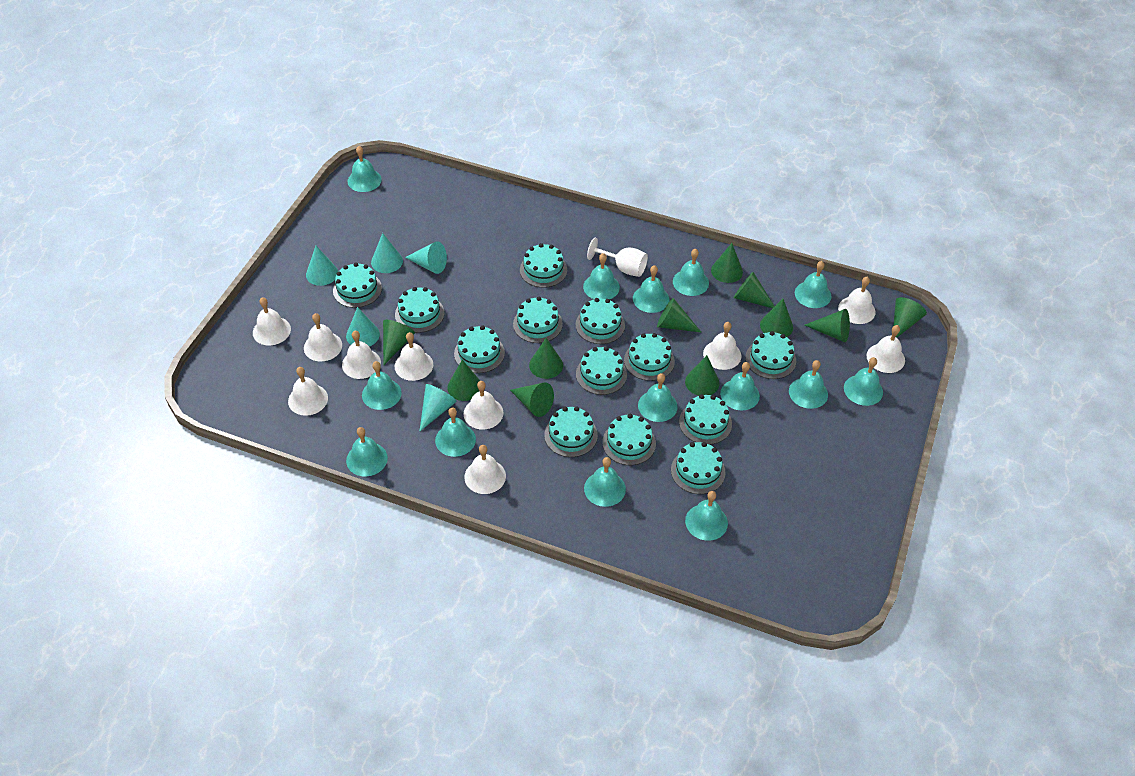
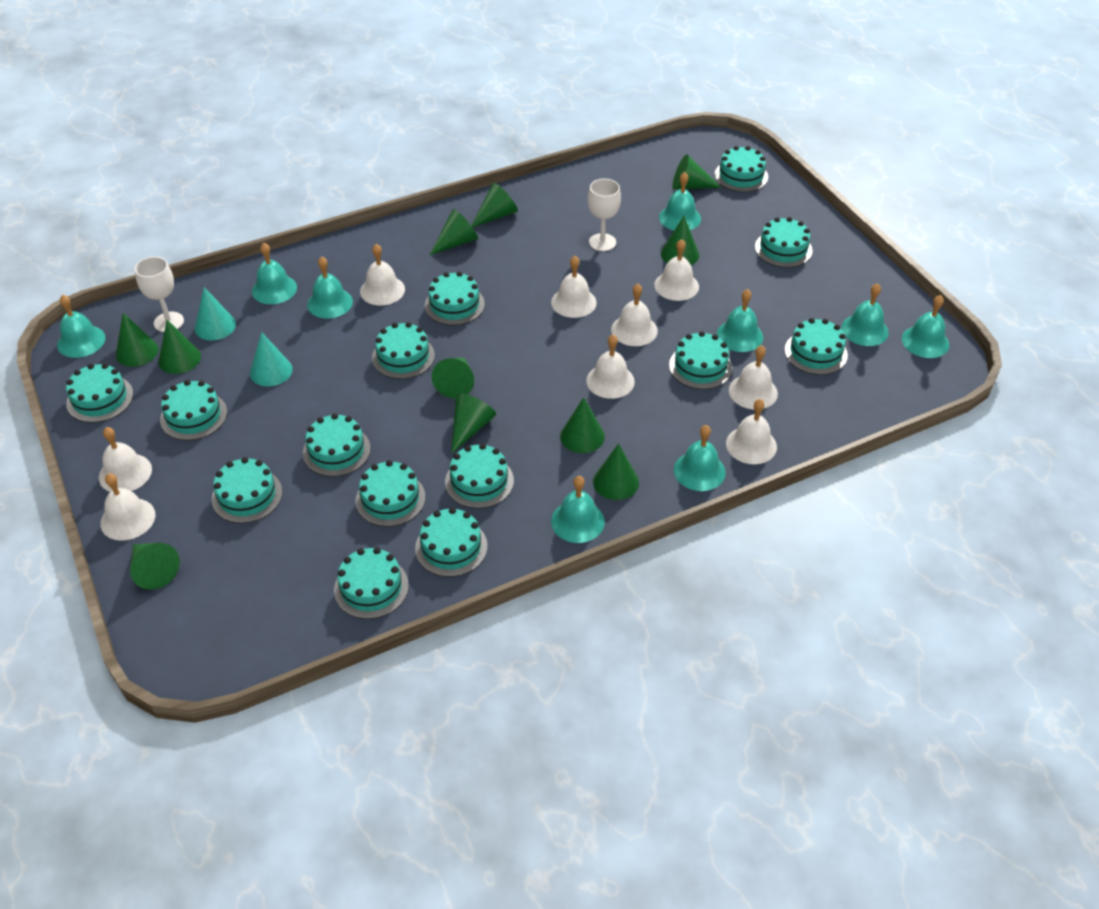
turquoise bell: [346,427,388,477] [348,146,382,192] [362,361,402,410] [435,408,476,457] [583,253,620,299] [584,457,626,507] [633,265,669,313] [638,373,678,422] [673,249,709,296] [685,491,728,541] [720,362,760,410] [789,360,828,409] [795,261,831,308] [844,357,883,406] = 14 -> [57,295,106,358] [252,243,297,304] [307,256,353,318] [551,476,605,543] [659,172,701,230] [674,425,726,491] [717,289,763,352] [842,283,889,346] [902,295,949,358] = 9
turquoise cake: [333,263,382,308] [395,287,444,333] [454,326,505,373] [513,297,563,343] [520,243,567,288] [544,406,598,457] [576,298,625,344] [576,347,627,395] [602,414,656,465] [624,333,675,381] [671,442,726,494] [679,394,732,445] [745,331,796,379] = 13 -> [66,363,133,423] [160,380,227,440] [212,457,282,523] [303,413,371,477] [334,547,409,619] [355,460,425,527] [372,322,435,379] [415,507,488,577] [425,272,485,325] [445,443,514,509] [669,331,732,389] [715,146,768,192] [755,217,813,268] [784,318,848,375] = 14
turquoise cone: [306,246,338,286] [346,307,380,346] [371,233,403,273] [405,242,447,274] [419,384,457,432] = 5 -> [195,287,236,341] [250,332,293,386] = 2
white bell: [253,297,291,345] [288,367,328,416] [304,313,342,362] [342,331,381,379] [395,332,433,381] [464,381,503,430] [464,445,506,494] [703,322,741,370] [838,277,876,324] [867,325,905,373] = 10 -> [99,427,152,492] [101,473,155,541] [360,244,405,305] [551,256,597,318] [586,335,635,399] [611,284,658,346] [654,239,699,301] [726,399,777,464] [729,345,778,410] = 9
white goblet: [587,238,648,277] = 1 -> [135,257,184,332] [588,179,621,251] = 2

